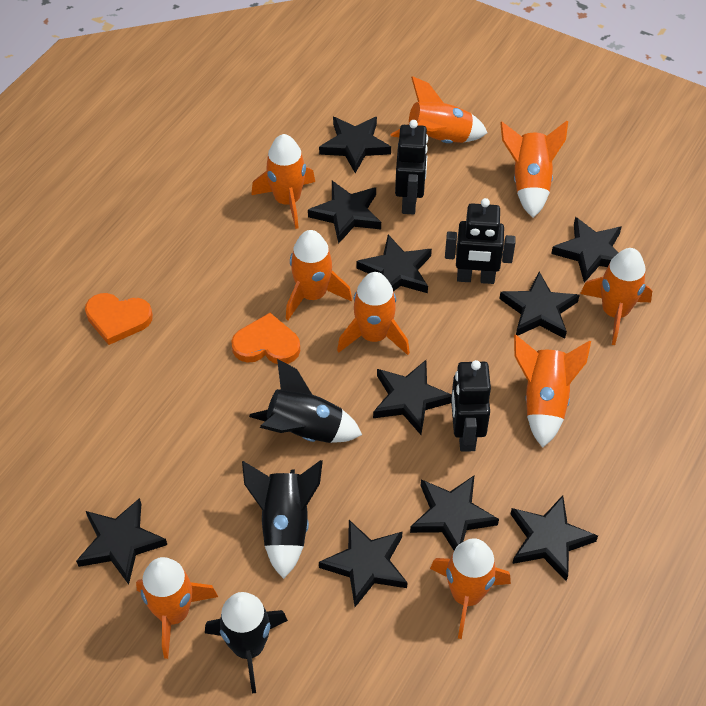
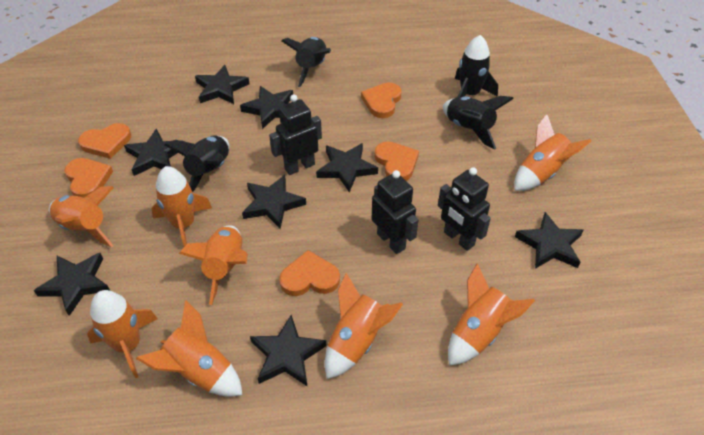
black rocket: [205,592,288,694] [242,460,323,579] [249,359,362,443] = 3 -> [165,135,229,192] [281,37,331,87] [443,96,514,149] [455,35,498,97] = 4
black star: [76,498,167,585] [308,181,381,244] [319,117,391,173] [319,520,408,607] [356,234,432,293] [373,360,452,435] [410,476,499,550] [499,272,580,339] [511,495,598,581] [551,217,622,283] = 10 -> [34,253,110,316] [124,128,185,176] [195,65,250,104] [240,86,293,129] [242,175,306,229] [250,315,327,386] [316,143,378,192] [515,212,583,269] = 8
orange heart: [85,293,153,345] [231,313,300,364] = 2 -> [65,158,113,198] [78,123,131,159] [279,250,340,296] [361,83,402,118] [374,142,419,181] = 5
orange rocket: [136,557,218,659] [251,134,315,229] [286,230,352,320] [337,272,410,355] [391,76,488,143] [430,538,511,639] [500,121,568,218] [514,334,591,448] [580,248,652,345] = 9 -> [49,186,114,248] [87,290,158,378] [136,301,243,397] [151,166,212,247] [179,225,248,305] [325,273,403,379] [448,263,535,366] [514,114,592,191] = 8

